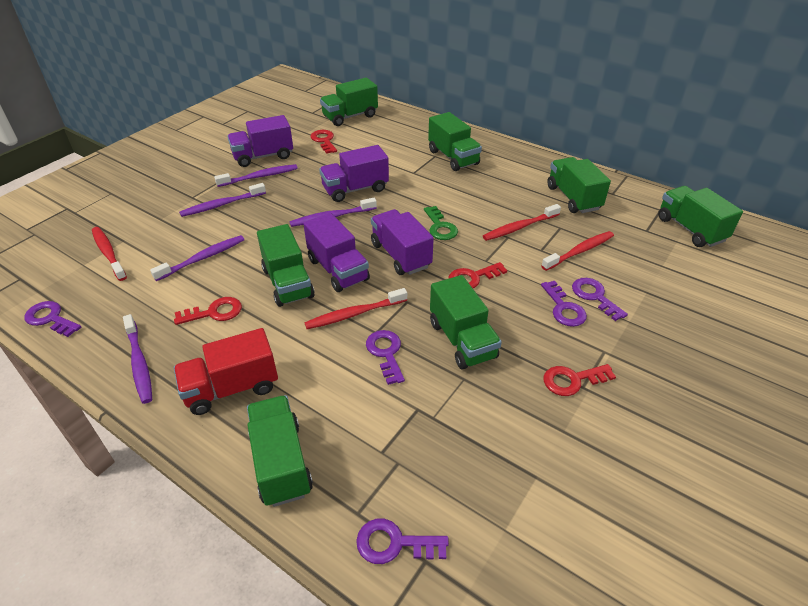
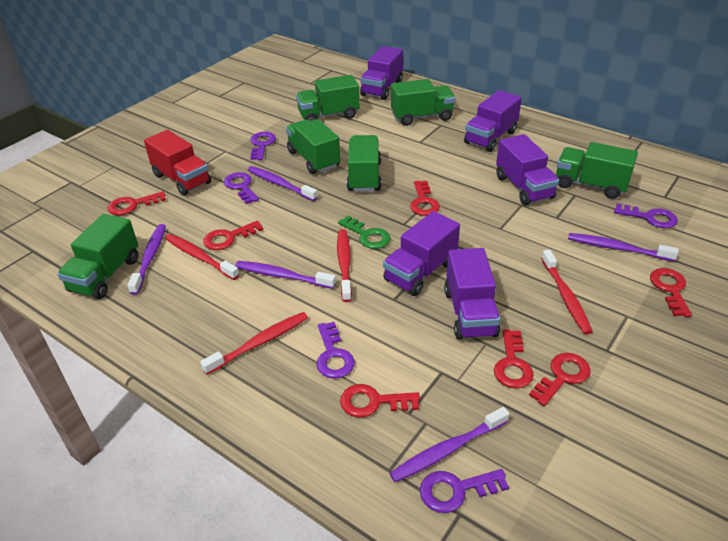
green truck: [247,395,313,507] [257,224,315,307] [320,78,378,126] [428,112,482,171] [430,275,502,369] [547,157,611,213] [658,186,743,247] = 7 -> [57,214,139,299] [286,119,340,174] [296,75,360,121] [347,135,381,192] [391,79,455,126] [556,142,638,199] = 6
purple truck: [227,115,293,167] [303,213,370,292] [319,145,389,202] [371,209,434,275] = 4 -> [360,46,403,100] [383,211,460,296] [444,248,500,340] [464,90,522,152] [496,134,559,205] = 5
red key: [174,297,242,325] [311,130,337,154] [448,262,507,288] [543,364,616,396] = 4 -> [107,191,166,215] [203,220,263,250] [340,384,420,418] [410,181,440,216] [494,329,534,389] [529,353,591,406] [650,268,692,317] = 7

